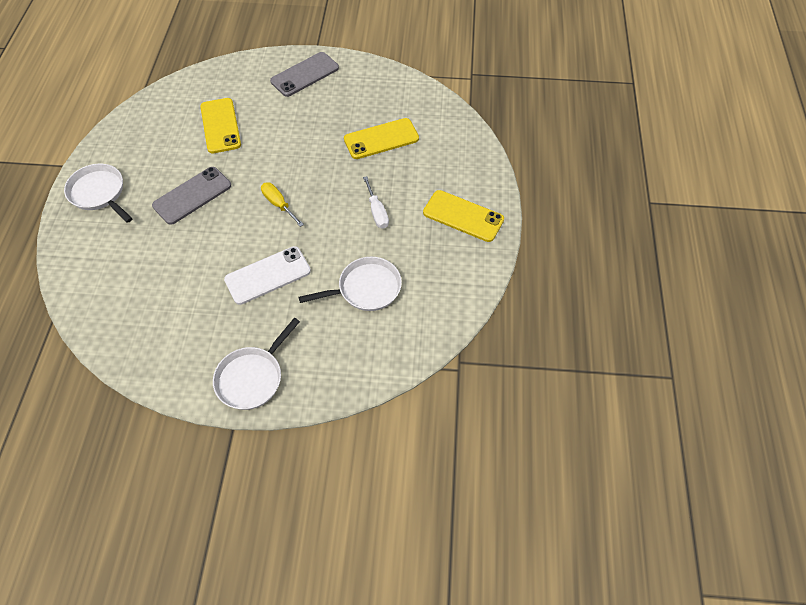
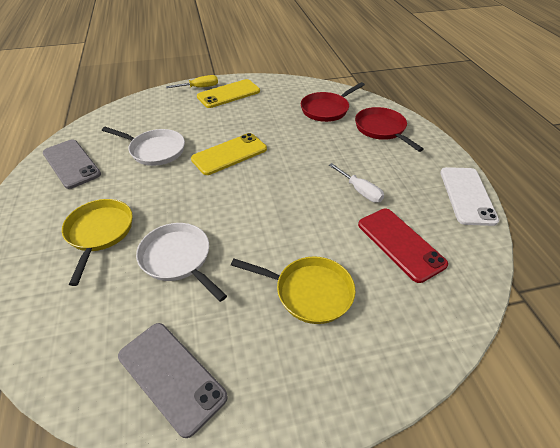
red pan: none = 0 -> [301,82,365,122] [355,107,424,152] = 2
red phone: none = 0 -> [358,209,448,283] = 1
white pan: [64,164,133,223] [213,318,300,410] [299,257,402,311] = 3 -> [102,127,185,166] [136,223,227,302] = 2
yellow pan: none = 0 -> [62,199,133,286] [231,257,356,324] = 2
yellow phone: [200,98,241,153] [344,118,419,159] [423,190,504,242] = 3 -> [191,133,267,175] [197,79,260,108] = 2

